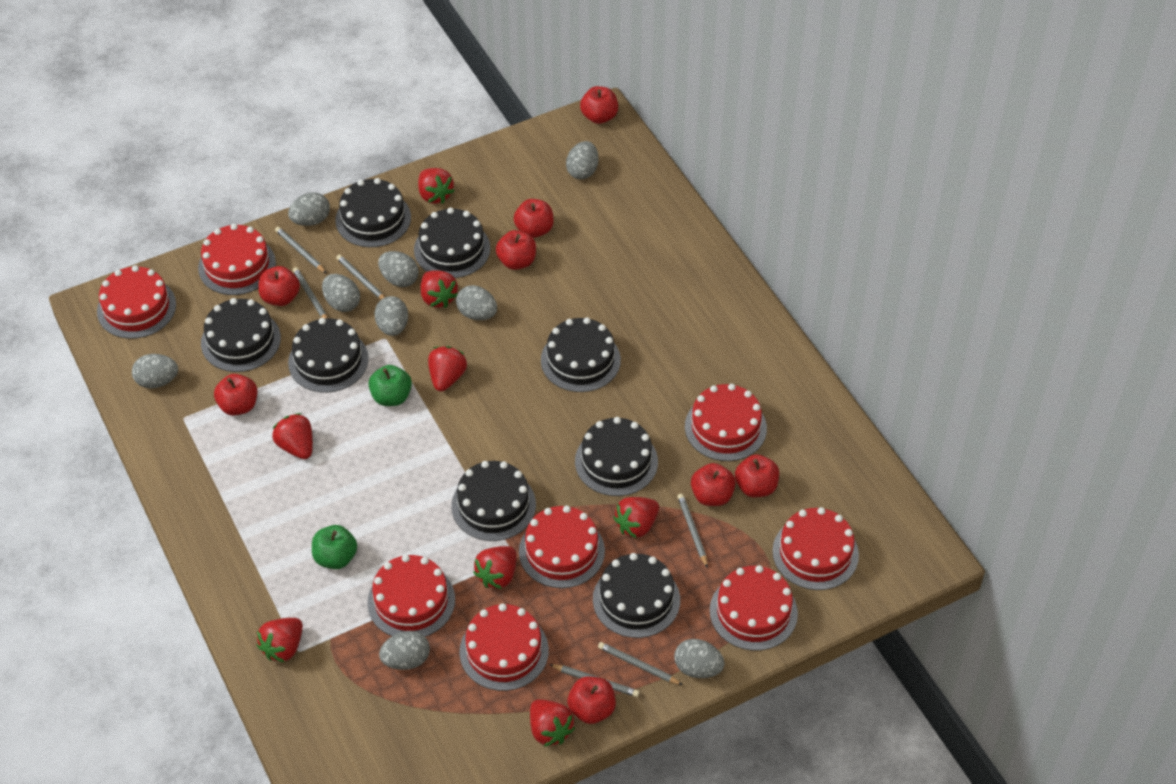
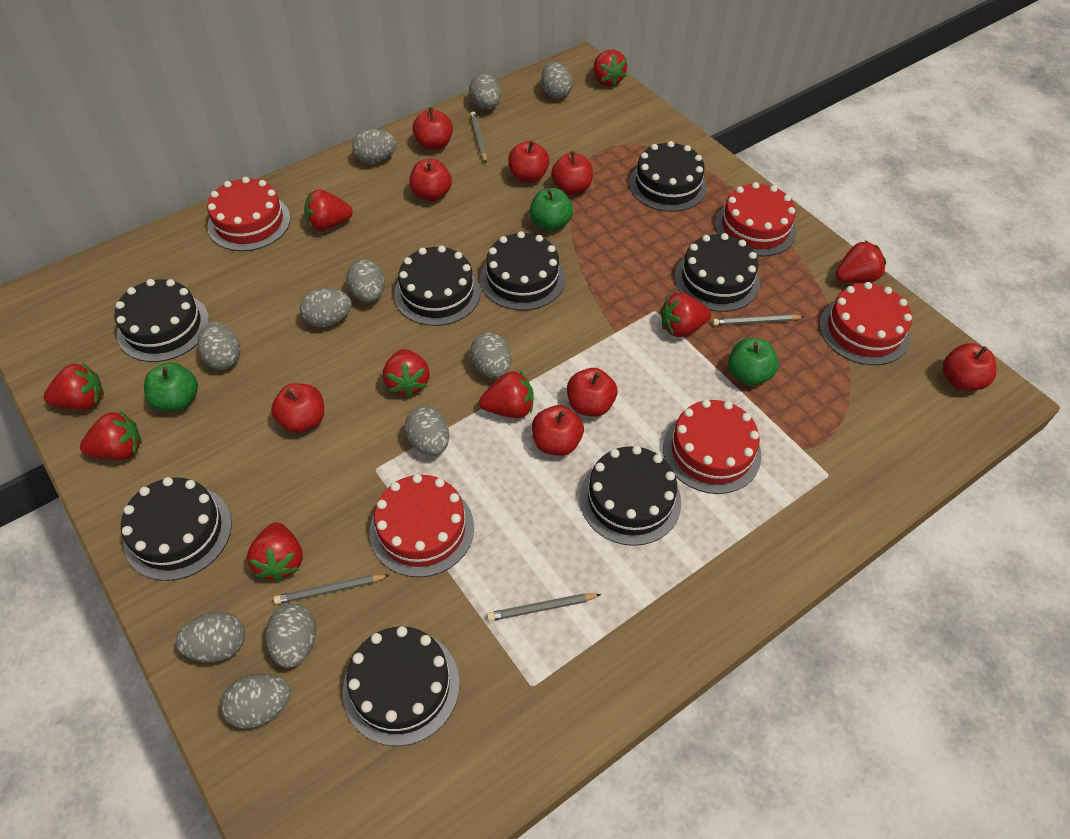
green apple: [312,525,357,569] [368,365,412,406] = 2 -> [144,363,198,412] [530,188,573,231] [728,338,779,386] = 3
grey egg: [132,354,178,388] [288,192,330,226] [322,274,360,312] [374,296,408,336] [378,251,419,287] [379,631,430,670] [456,285,497,320] [566,141,599,179] [674,639,725,678] = 9 -> [176,611,245,662] [198,322,240,370] [221,673,291,729] [265,604,316,668] [300,288,352,327] [346,260,385,303] [352,129,396,164] [404,407,449,456] [469,74,501,109] [470,332,511,378] [541,62,573,99] = 11
grey pencil: [275,227,326,273] [293,267,328,319] [336,255,385,299] [549,664,639,697] [598,642,683,685] [677,494,708,568] = 6 -> [273,574,390,604] [470,112,487,163] [487,593,601,621] [712,314,804,326] = 4
red cake: [97,265,176,339] [198,224,276,295] [367,555,455,637] [459,603,549,691] [519,505,605,588] [685,384,767,461] [710,565,798,651] [772,507,859,590] = 8 -> [207,177,291,251] [370,474,474,577] [663,399,761,494] [715,182,796,257] [819,282,912,365] = 5
red strawberry: [257,618,303,662] [272,413,313,459] [418,168,454,204] [421,270,458,308] [428,346,467,392] [473,546,517,589] [530,699,575,747] [613,497,659,539] = 8 -> [44,362,104,410] [80,411,142,460] [247,522,303,581] [304,189,353,231] [383,349,430,397] [479,371,534,418] [594,50,627,87] [660,293,711,337] [835,241,886,283] = 9

